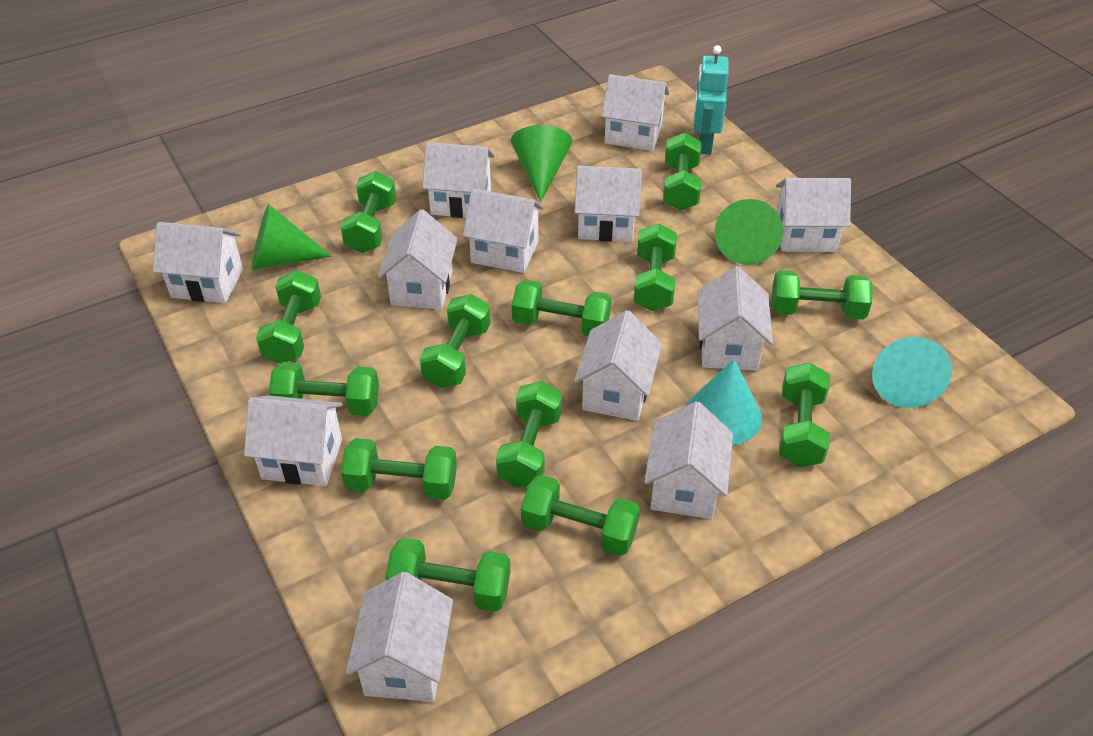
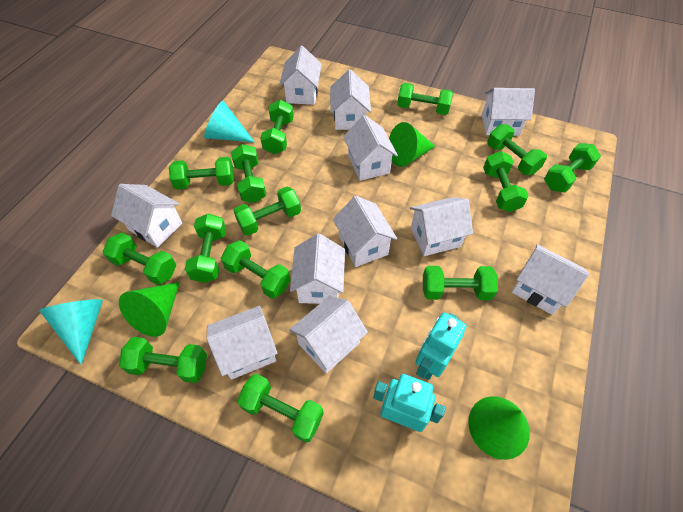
green dumbbell: [256,270,321,364] [269,362,379,416] [340,171,396,253] [341,438,457,500] [386,538,510,612] [420,294,491,388] [496,381,562,488] [512,279,611,336] [521,475,640,556] [634,223,677,312] [663,133,701,211] [771,270,872,320] [779,362,830,467] = 13 -> [103,233,176,285] [119,337,207,383] [169,157,234,190] [185,213,226,283] [221,240,291,299] [231,144,266,203] [233,187,301,236] [237,374,324,443] [260,100,294,154] [397,83,453,115] [423,266,498,300] [483,151,528,212] [487,124,547,175] [544,143,601,193] = 14
turquoise robot: [694,45,729,154] = 1 -> [373,374,446,432] [415,312,467,380] = 2
white house: [153,222,243,303] [244,395,343,486] [345,572,453,702] [378,209,458,309] [422,142,494,218] [463,189,544,273] [574,166,642,242] [574,310,662,421] [601,74,669,151] [644,401,733,519] [697,266,773,371] [776,178,851,252] = 12 -> [111,184,182,248] [207,306,278,380] [279,46,322,105] [289,296,368,373] [290,234,345,304] [330,69,371,130] [333,196,397,267] [343,115,398,181] [410,197,473,256] [482,88,535,136] [512,244,589,315] = 11

